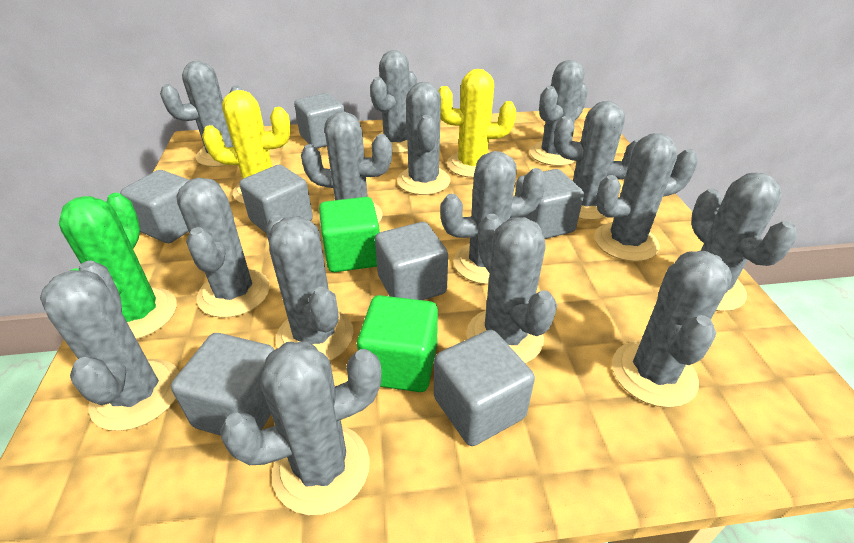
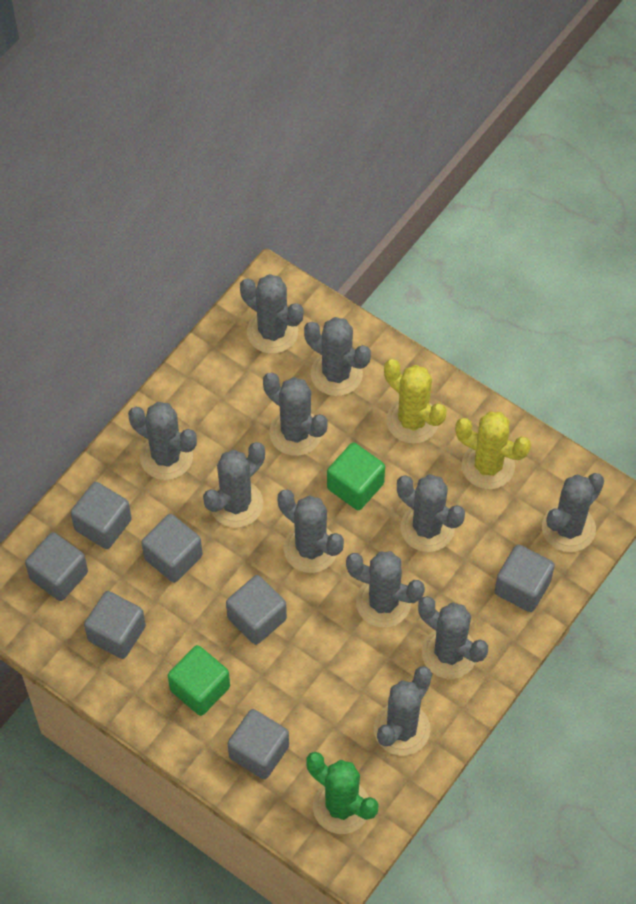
grey cactus: [40,260,179,431] [160,61,242,167] [176,178,270,318] [220,341,382,515] [266,215,354,361] [301,112,392,223] [370,50,417,153] [397,82,450,195] [440,151,547,285] [466,214,557,364] [530,60,588,166] [554,101,639,220] [594,133,698,262] [612,251,732,408] [691,173,797,312] = 15 -> [128,402,197,480] [203,442,265,528] [240,274,303,354] [263,372,328,456] [277,489,344,573] [304,317,371,396] [346,551,425,628] [374,666,432,756] [397,474,465,552] [418,596,488,679] [542,473,604,552] = 11

